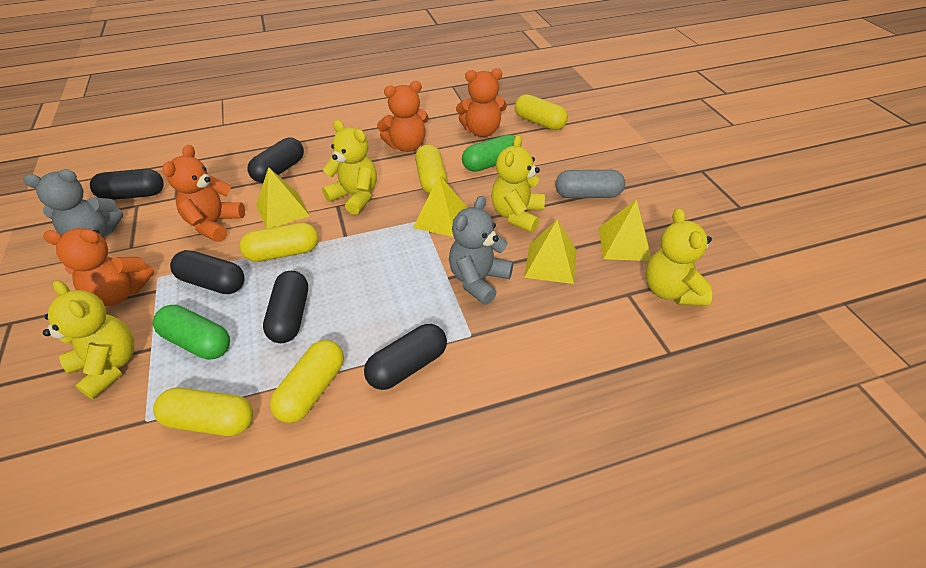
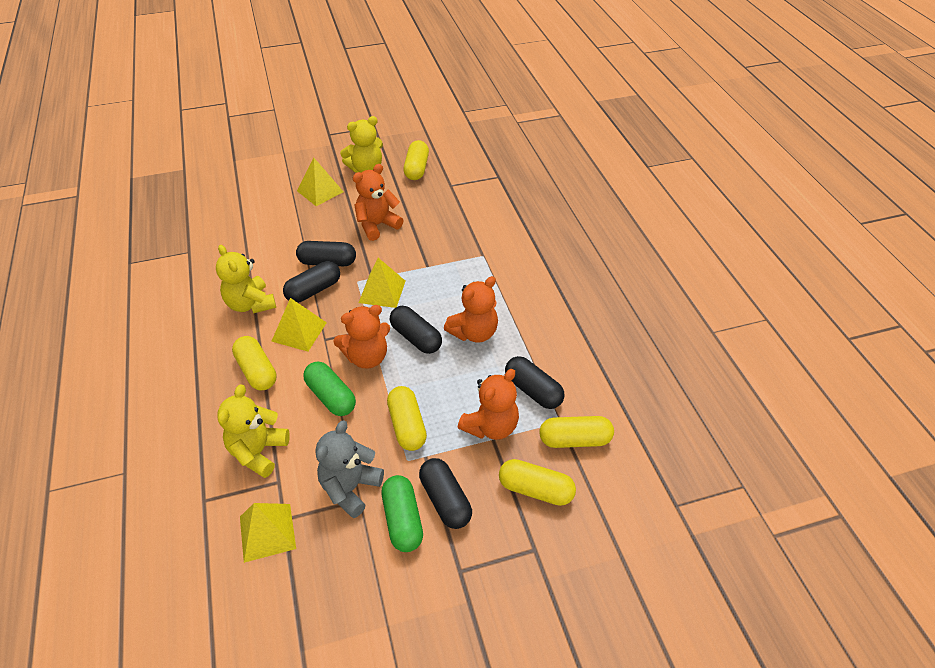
grey capsule: [556,170,625,198] = 1 -> none = 0
grey teddy bear: [23,169,123,237] [449,196,513,305] = 2 -> [316,421,384,518] = 1
yellow teddy bear: [43,280,134,399] [322,120,377,215] [491,135,545,232] [646,208,712,306] = 4 -> [216,245,276,313] [217,385,290,478] [340,116,383,173] = 3

